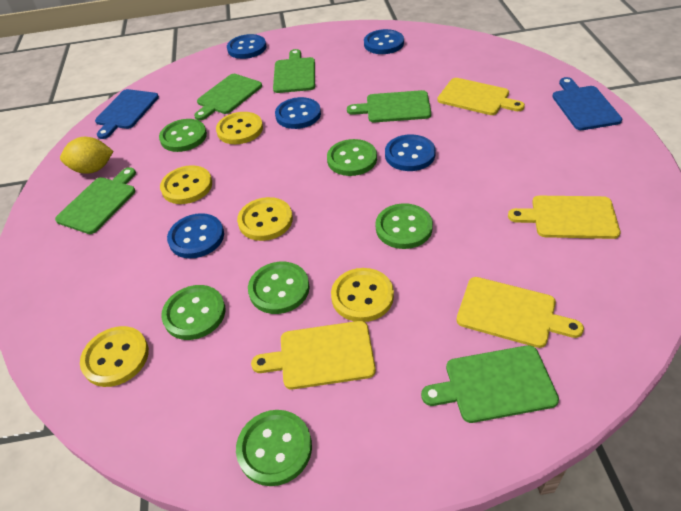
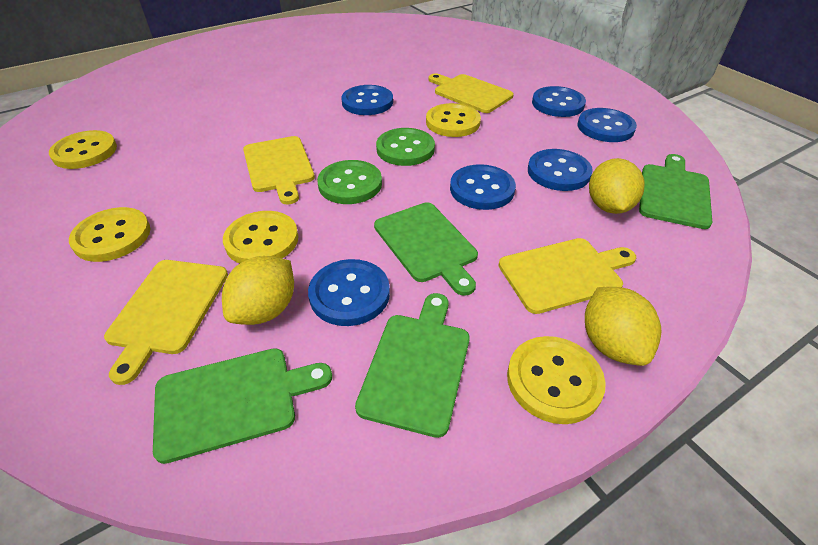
blue button: [167,213,224,258] [227,34,266,59] [275,97,321,129] [364,29,404,54] [385,134,436,171] = 5 -> [308,259,390,326] [341,85,393,115] [450,164,516,210] [528,149,593,191] [532,86,586,117] [578,108,637,142] = 6
blue cutting board: [95,89,159,139] [552,77,622,130] = 2 -> none = 0
green button: [159,119,207,152] [161,285,225,340] [236,410,312,486] [248,262,310,314] [327,139,377,176] [375,203,433,249] = 6 -> [317,160,382,204] [376,128,435,166] = 2
green cutting board: [55,167,136,234] [194,74,262,120] [273,49,315,93] [347,90,431,122] [421,345,559,423] = 5 -> [153,348,332,464] [355,293,470,438] [374,202,478,296] [639,154,712,229] = 4
yellow lemon: [60,137,113,174] = 1 -> [222,256,294,325] [585,287,661,366] [589,158,645,214] = 3

